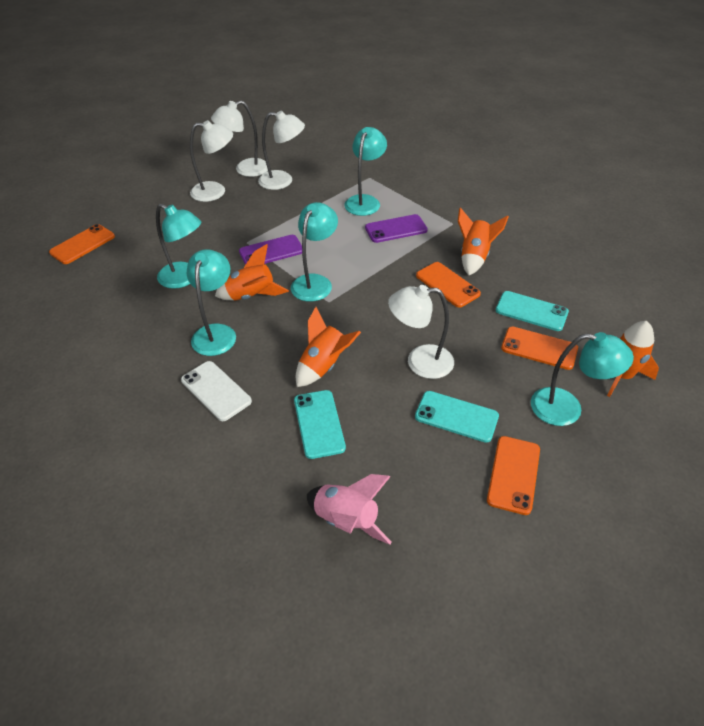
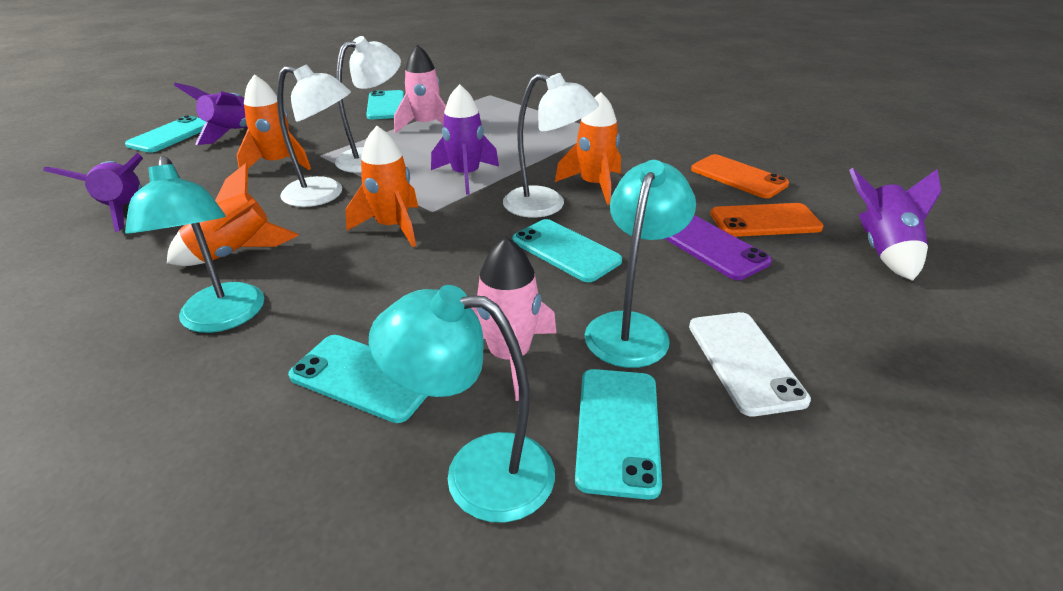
orange phone: [49,224,115,264] [416,262,481,308] [487,436,540,515] [501,327,578,370] = 4 -> [691,154,789,198] [710,203,824,237] = 2
pink rocket: [307,474,392,545] = 1 -> [394,44,446,133] [472,237,557,401] = 2
purple phone: [239,235,302,265] [365,214,428,243] = 2 -> [664,216,772,280] = 1
purple rocket: none = 0 -> [43,152,143,232] [174,83,248,145] [431,84,499,195] [849,168,941,281] = 4
turquoise lamp: [156,204,201,289] [187,249,236,356] [291,202,338,302] [344,127,387,216] [531,332,634,426] = 5 -> [125,156,264,333] [369,285,555,523] [585,160,696,368] = 3
turquoise phone: [294,390,346,459] [415,391,499,443] [495,291,569,331] = 3 -> [125,116,206,153] [288,335,427,423] [366,90,404,119] [512,219,622,282] [575,369,662,500] = 5
white lamp: [190,120,233,202] [211,101,268,177] [258,111,305,190] [388,285,454,379] = 4 -> [277,64,351,207] [335,36,401,173] [503,73,599,218] = 3

